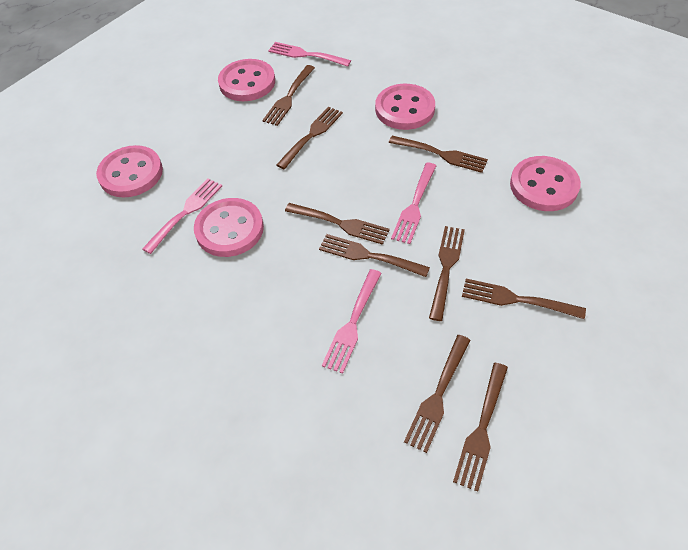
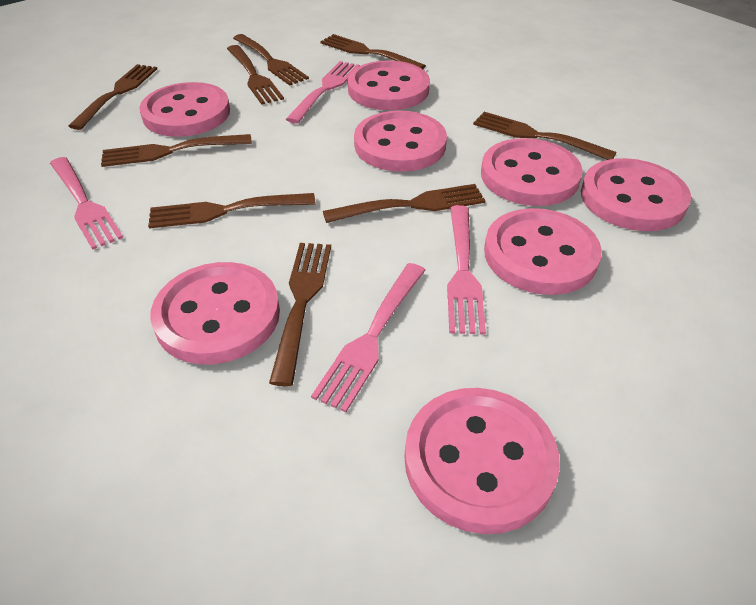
pink button: [96,145,163,198] [194,198,264,257] [218,59,275,101] [375,84,435,130] [510,156,581,211] = 5 -> [139,82,230,137] [151,262,280,365] [348,60,430,110] [354,111,447,172] [405,388,560,534] [481,138,583,206] [484,208,602,295] [581,158,691,231] = 8

